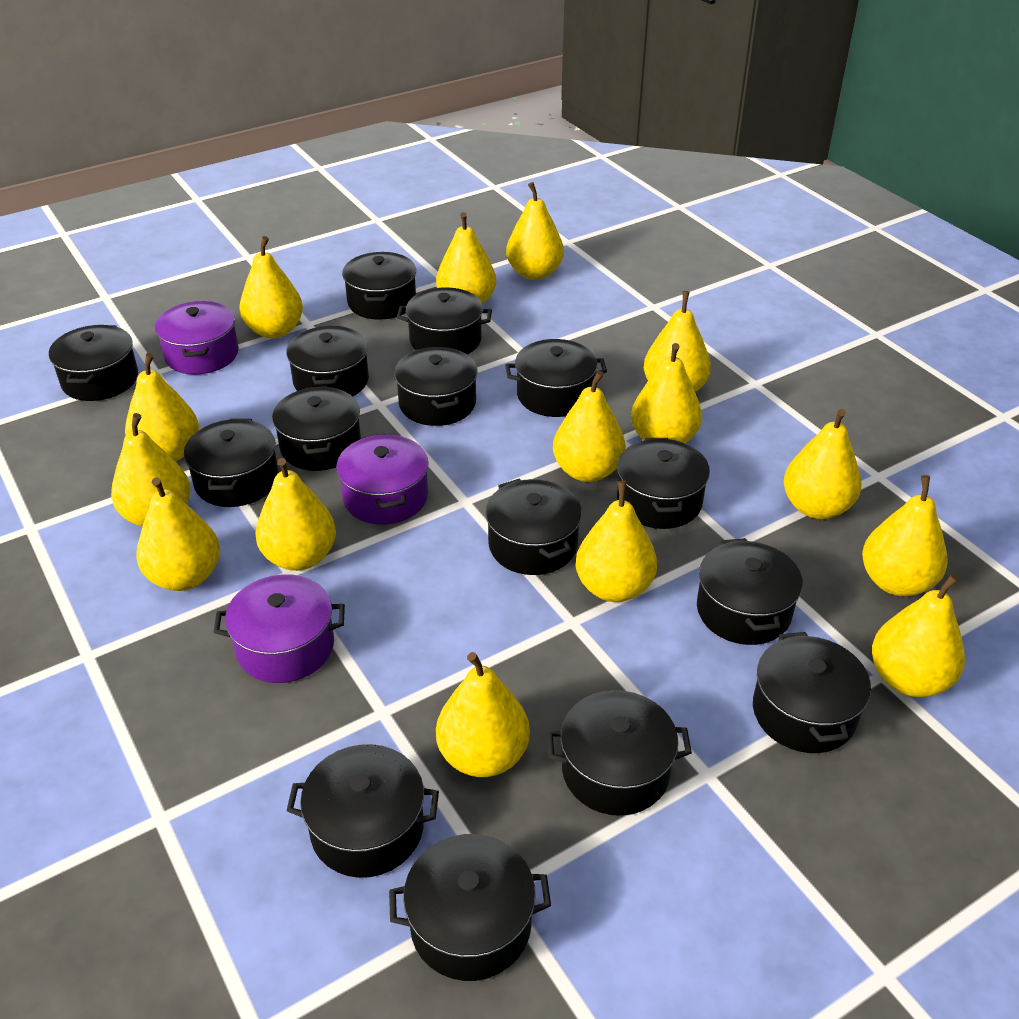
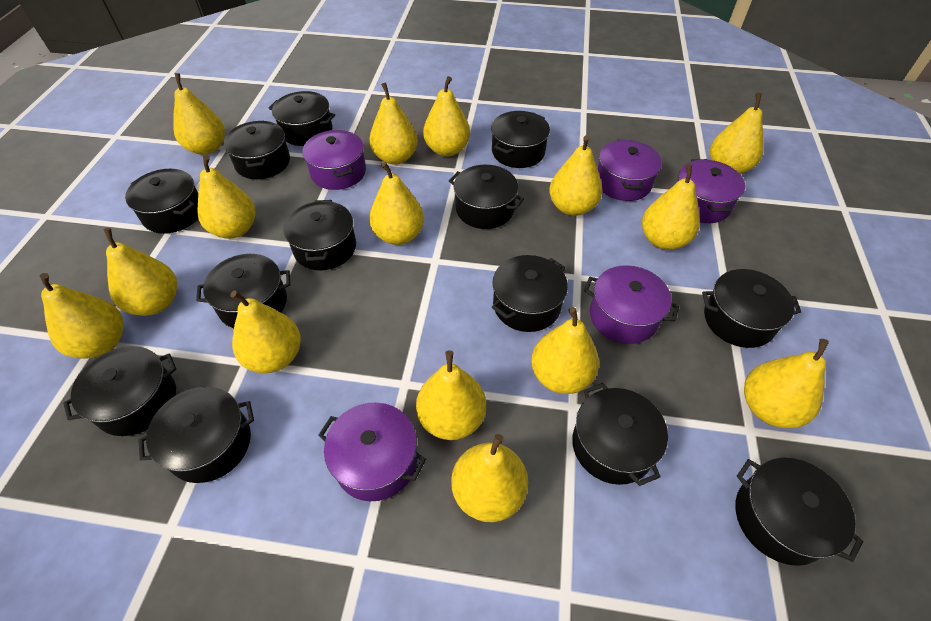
black pot: [49,325,138,401] [184,419,279,507] [272,386,361,471] [286,326,369,396] [286,744,439,878] [342,252,416,320] [389,834,551,981] [394,347,478,426] [397,287,492,355] [486,478,582,575] [505,339,607,417] [547,690,692,816] [617,438,710,529] [697,538,803,645] [753,632,871,753] = 15 -> [63,346,176,436] [125,169,198,234] [138,387,254,483] [196,254,290,329] [224,121,290,179] [269,91,335,146] [283,200,356,270] [449,165,524,229] [491,111,550,168] [492,255,568,332] [572,383,668,486] [702,269,801,348] [735,458,863,566] = 13
purple pot: [155,301,239,375] [214,574,345,683] [336,433,429,525] = 3 -> [302,130,366,190] [318,402,426,501] [584,265,679,344] [597,140,662,201] [677,159,745,223] = 5

